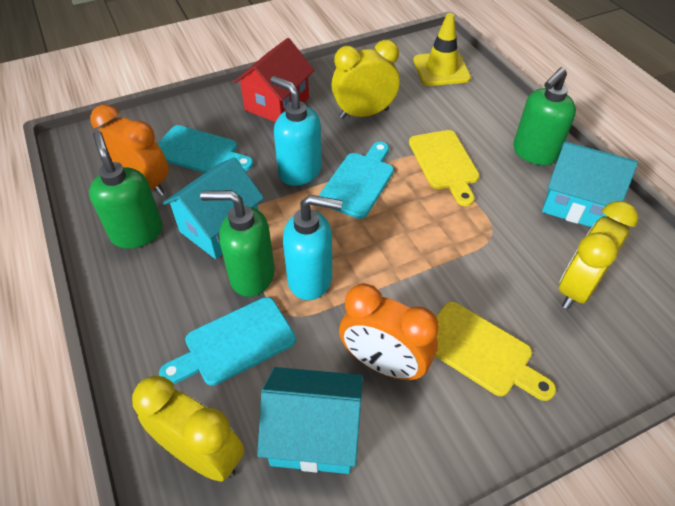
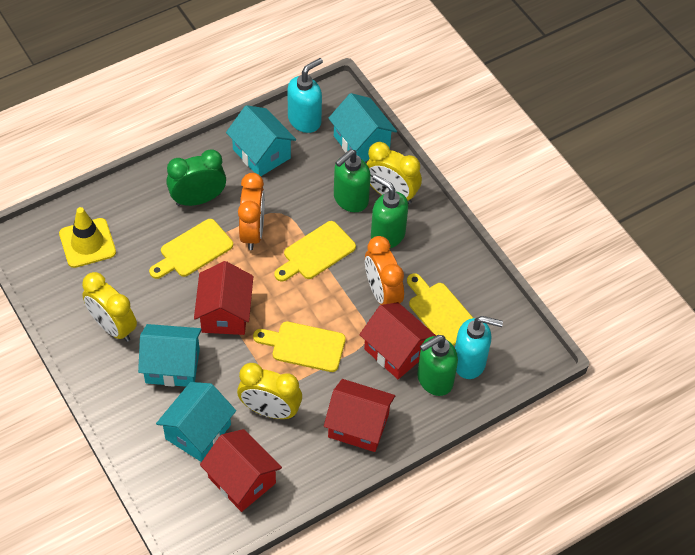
green clock: none = 0 -> [166,149,226,206] = 1
red house: [234,38,314,122] = 1 -> [194,261,253,335] [200,429,282,512] [324,379,395,452] [359,302,436,379] = 4
turquoise cutting board: [158,125,253,173] [159,297,296,386] [319,142,394,219] = 3 -> none = 0
turquoise house: [163,157,264,259] [257,367,363,474] [542,141,638,227] = 3 -> [138,324,202,387] [156,382,236,462] [226,105,296,176] [328,93,397,162] = 4
yellow cutting board: [409,130,480,206] [435,302,556,401] = 2 -> [149,219,233,279] [253,322,346,372] [274,221,356,282] [407,273,473,346] = 4

